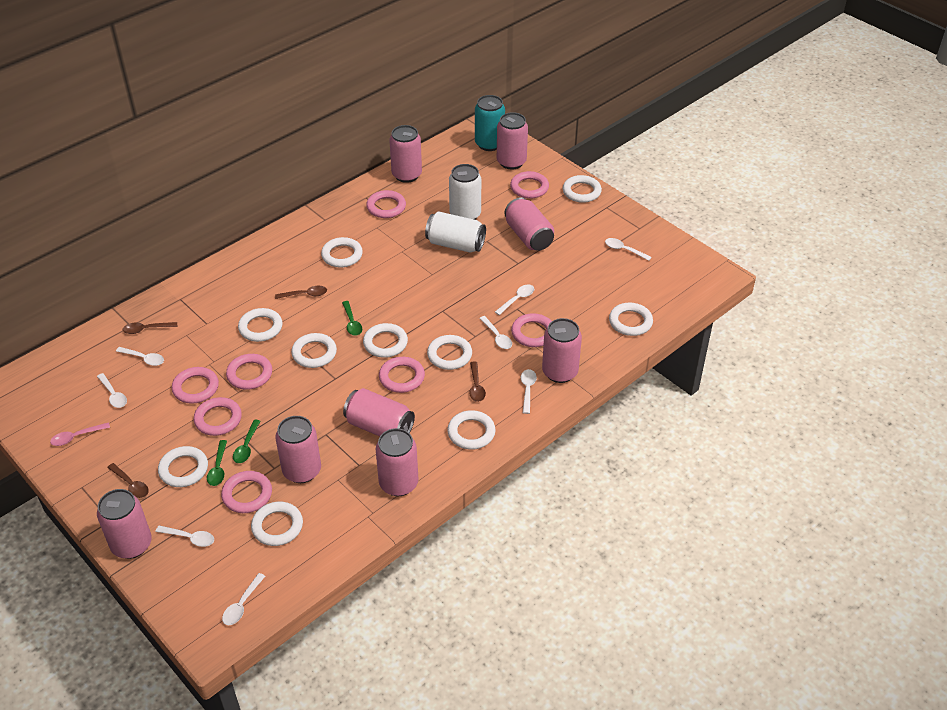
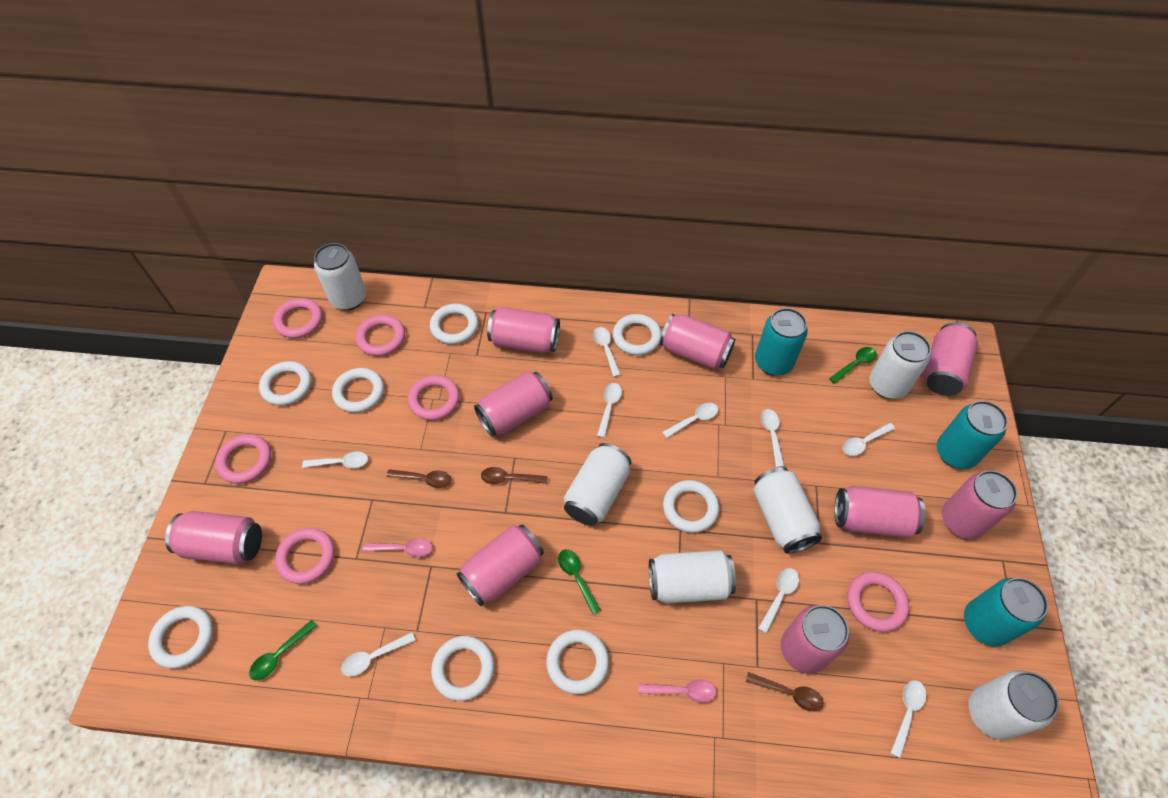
brown spoon: [107,463,149,498] [122,322,177,334] [275,286,327,299] [469,361,486,402] = 4 -> [386,469,451,488] [481,467,548,484] [746,672,824,711] = 3
pink can: [97,489,152,559] [275,416,321,483] [343,388,415,436] [376,428,418,496] [389,125,422,183] [497,112,528,169] [504,197,554,251] [542,318,582,383] = 8 -> [165,511,262,565] [457,524,544,606] [474,371,553,437] [487,307,560,354] [660,314,735,370] [781,605,849,674] [834,486,925,538] [923,323,978,396] [942,470,1017,539] = 9
pink ring: [172,367,219,404] [194,397,242,436] [221,471,272,513] [226,354,272,390] [366,190,406,218] [379,357,425,393] [510,171,549,199] [511,313,552,347] = 8 -> [215,434,271,484] [273,298,322,338] [275,528,335,584] [356,315,405,356] [408,375,460,420] [847,572,909,632] = 6
pink spoon: [50,422,110,446] = 1 -> [363,538,432,557] [639,679,716,703] = 2
turquoise can: [475,95,505,151] = 1 -> [755,308,808,376] [937,401,1008,469] [964,578,1048,647] = 3
white can: [425,211,486,252] [449,164,481,220] = 2 -> [314,243,366,310] [564,443,631,526] [649,550,736,604] [753,467,822,553] [869,331,931,399] [968,670,1059,740] = 6
white ring: [158,446,208,487] [238,308,282,342] [251,502,303,546] [291,333,337,368] [321,237,363,268] [363,323,408,358] [427,335,472,370] [447,410,496,450] [563,175,602,203] [609,303,653,336] = 10 -> [148,606,213,669] [259,361,311,406] [332,368,384,413] [430,304,479,344] [431,636,494,701] [546,630,609,694] [613,314,662,355] [663,480,719,533] = 8
white spoon: [97,373,127,408] [116,347,164,366] [156,525,214,547] [222,573,265,625] [479,316,512,349] [495,285,534,315] [521,369,537,414] [605,238,651,261] = 8 -> [302,451,368,468] [341,632,416,676] [593,327,621,377] [597,383,622,438] [662,403,718,438] [758,568,799,633] [761,409,784,467] [842,423,895,456] [891,680,926,758] = 9

